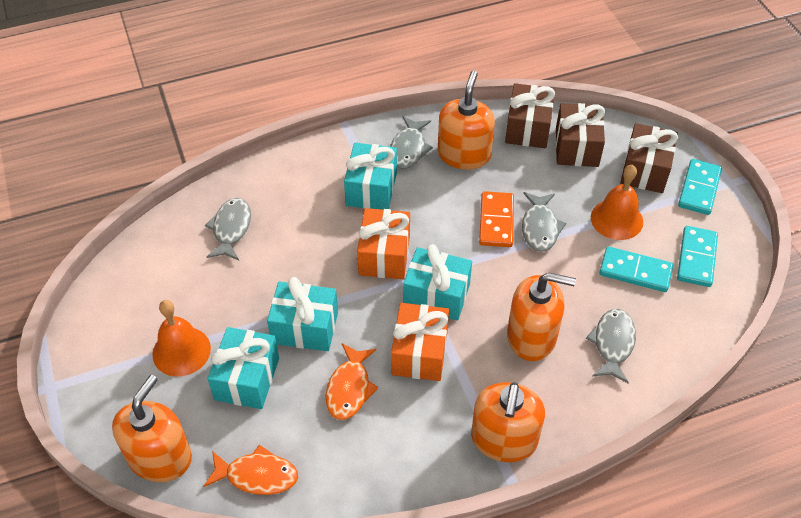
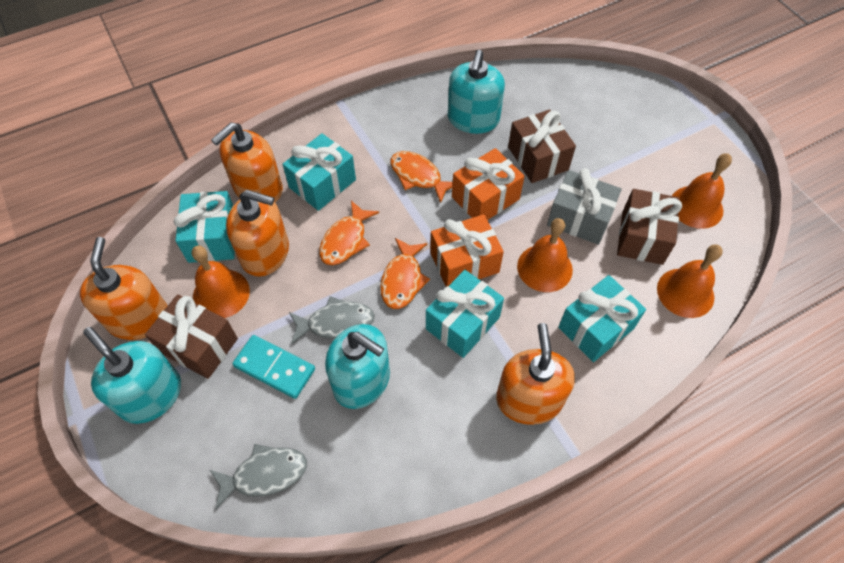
grey fish: [205,198,251,260] [390,116,433,169] [522,192,566,252] [586,309,636,383] = 4 -> [210,444,307,509] [289,296,374,345] = 2
grey gift: none = 0 -> [547,168,622,245] = 1
orange bell: [152,300,211,377] [591,165,643,240] = 2 -> [192,245,250,318] [517,218,573,292] [657,244,723,318] [672,153,732,229] = 4
orange domino: [479,191,514,247] = 1 -> none = 0
orange fish: [203,445,298,495] [326,343,378,420] = 2 -> [319,200,379,265] [380,238,430,309] [390,151,453,203] = 3
turquoise domino: [599,246,673,292] [677,226,718,287] [678,159,722,215] = 3 -> [233,335,315,399] = 1
turquoise soap dispenser: none = 0 -> [83,327,181,424] [325,324,390,409] [448,50,505,134] = 3

